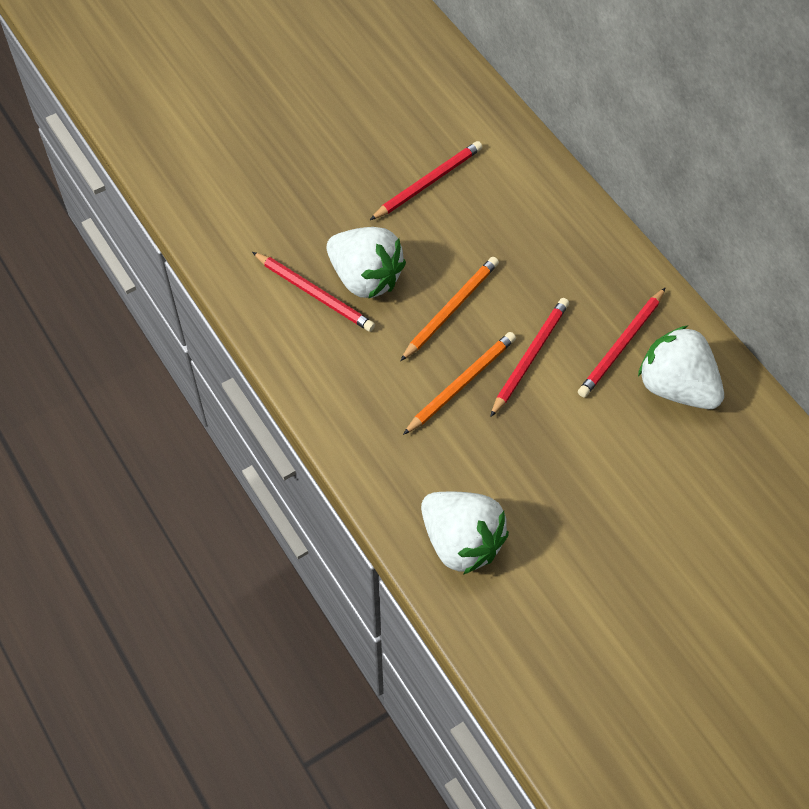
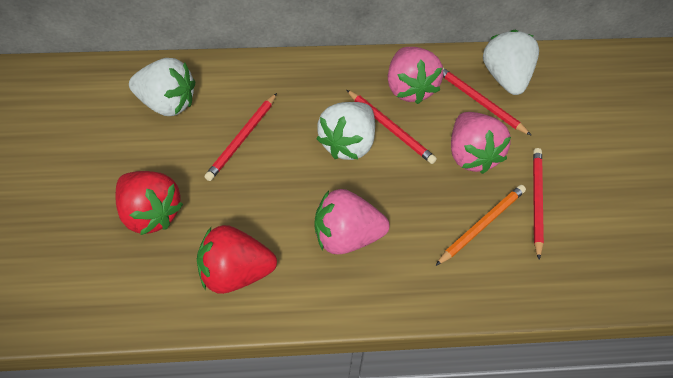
orange pencil: [400,257,499,361] [403,332,516,435] = 2 -> [436,185,526,266] = 1
pink strawberry: none = 0 -> [314,189,390,254] [388,47,443,104] [451,112,511,174] = 3
red strawberry: none = 0 -> [115,171,183,235] [197,225,277,294] = 2

